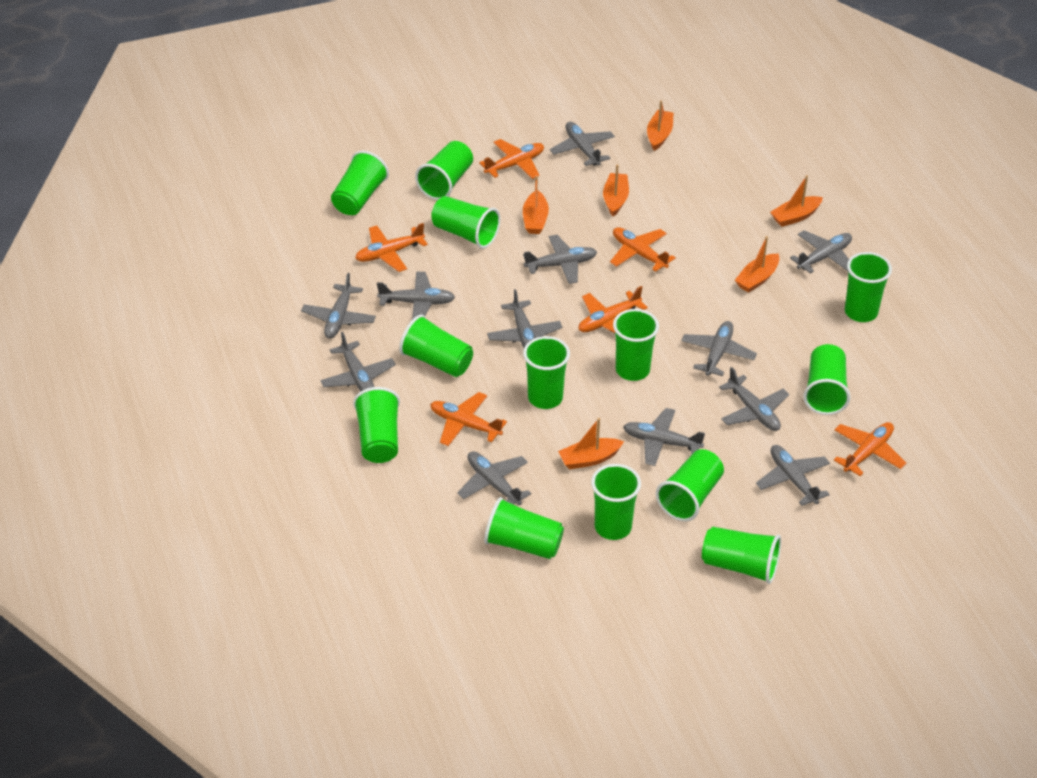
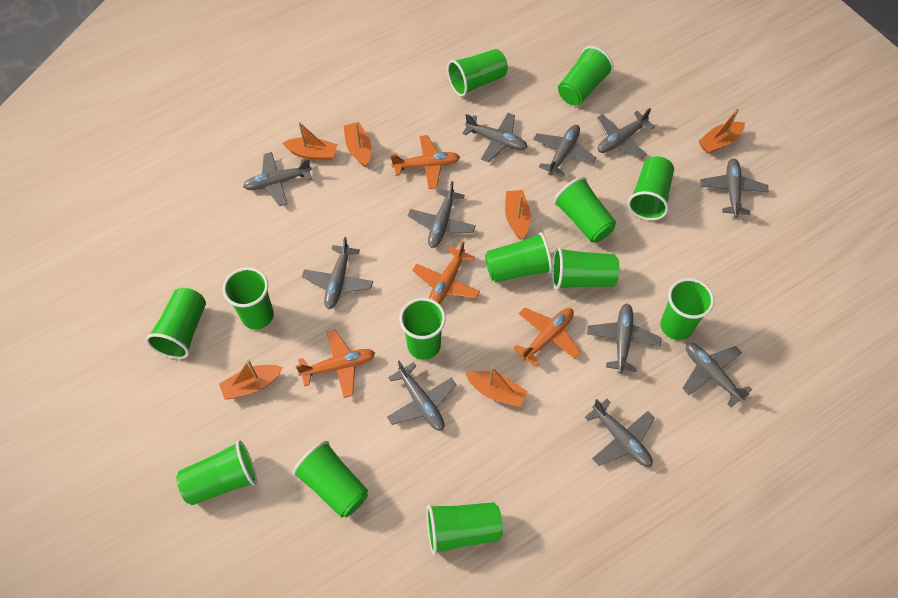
grey plane: [301,273,376,339] [320,332,396,391] [377,272,455,320] [457,451,531,505] [487,289,562,348] [523,235,597,284] [550,122,615,166] [623,408,705,466] [681,321,757,376] [719,367,789,431] [756,445,830,506] [790,230,852,274] = 12 -> [243,152,312,206] [302,237,373,309] [387,360,456,431] [408,181,476,248] [462,113,528,162] [533,125,596,177] [585,399,655,467] [587,304,661,373] [597,108,655,159] [682,343,752,407] [700,158,769,217] = 11
orange plane: [355,223,428,272] [430,392,507,446] [479,139,544,179] [579,286,648,333] [610,227,676,272] [834,422,906,476] = 6 -> [296,330,375,398] [391,135,460,189] [412,241,480,304] [513,307,581,367] = 4

